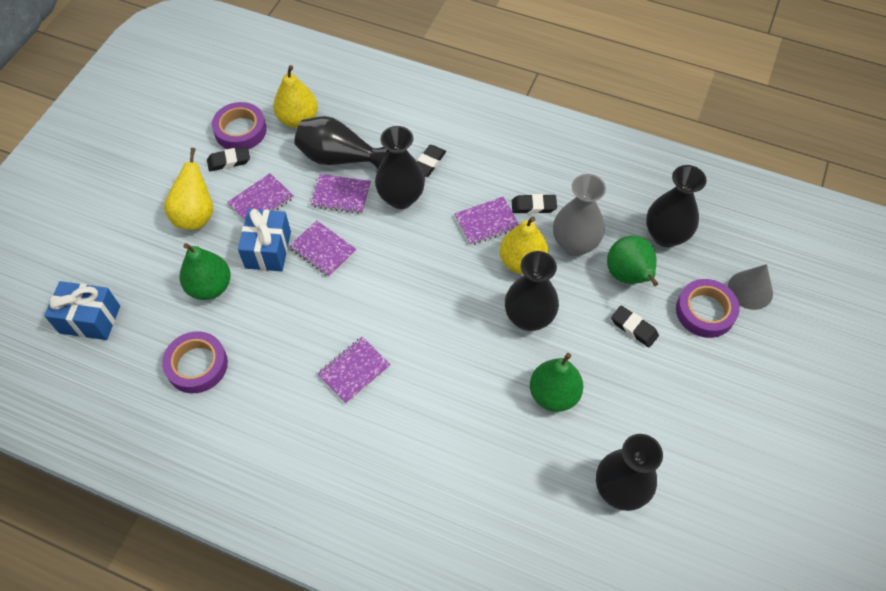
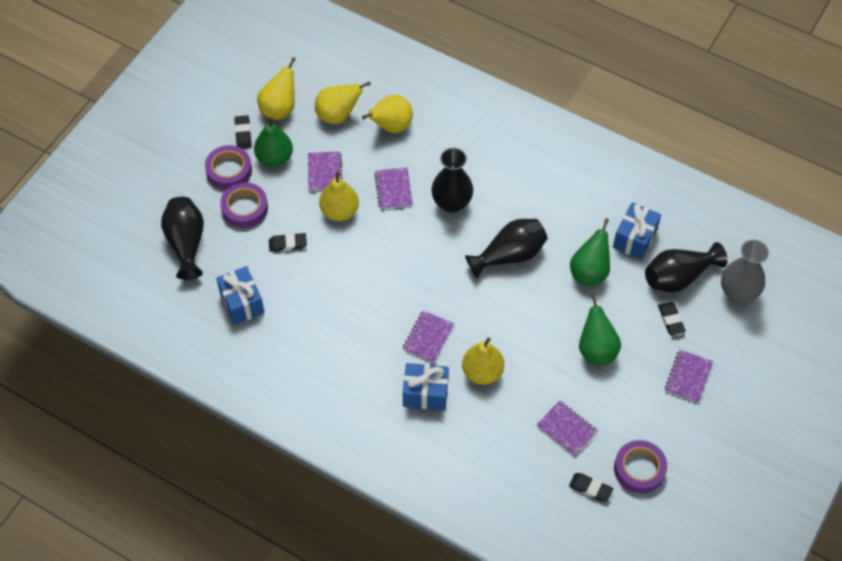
black vase: [294,116,389,169] [375,126,425,209] [505,251,559,331] [596,434,663,511] [646,165,707,247] = 5 -> [161,197,204,280] [431,148,473,213] [465,219,548,279] [645,242,728,292] = 4
blue gift: [44,281,120,340] [238,209,291,271] = 2 -> [216,266,264,325] [403,363,449,410] [613,202,661,260] = 3
grey cone: [728,264,773,310] = 1 -> none = 0
yellow pear: [164,148,213,230] [273,65,318,128] [500,216,549,274] = 3 -> [257,57,296,120] [315,81,371,124] [319,171,359,221] [362,95,413,133] [462,337,504,385] = 5

